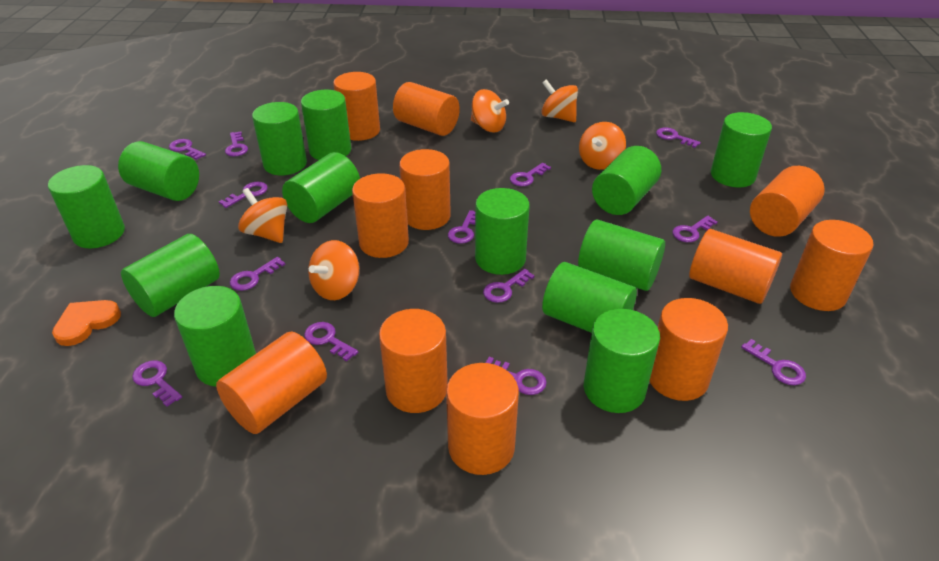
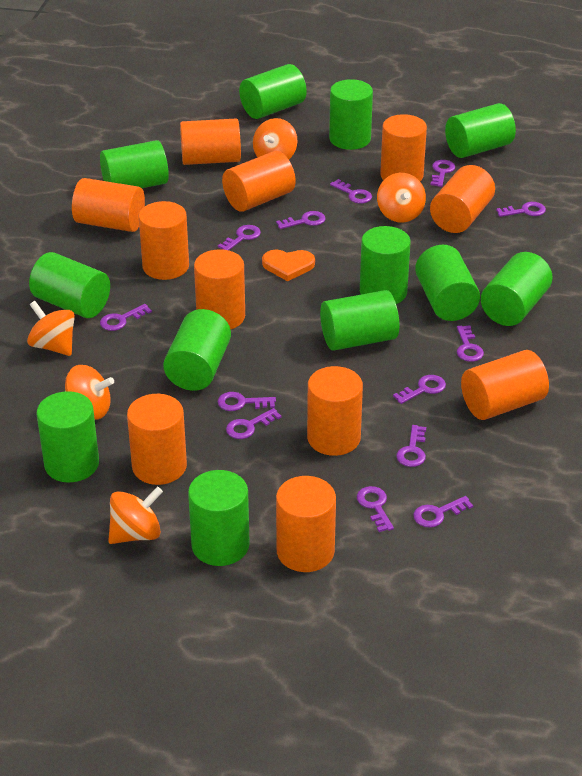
green cylinder: [48,165,125,248] [118,141,199,201] [121,234,220,317] [174,286,256,387] [252,102,307,175] [282,152,360,223] [301,90,351,160] [475,188,530,275] [542,262,637,333] [578,219,665,291] [584,309,660,413] [592,146,661,215] [711,112,772,187] = 13 -> [29,252,110,318] [37,391,99,482] [100,140,169,188] [163,309,231,391] [188,470,250,566] [239,64,307,119] [320,290,399,351] [329,79,373,150] [360,226,411,304] [415,245,480,321] [445,103,516,158] [481,252,553,326] = 12

